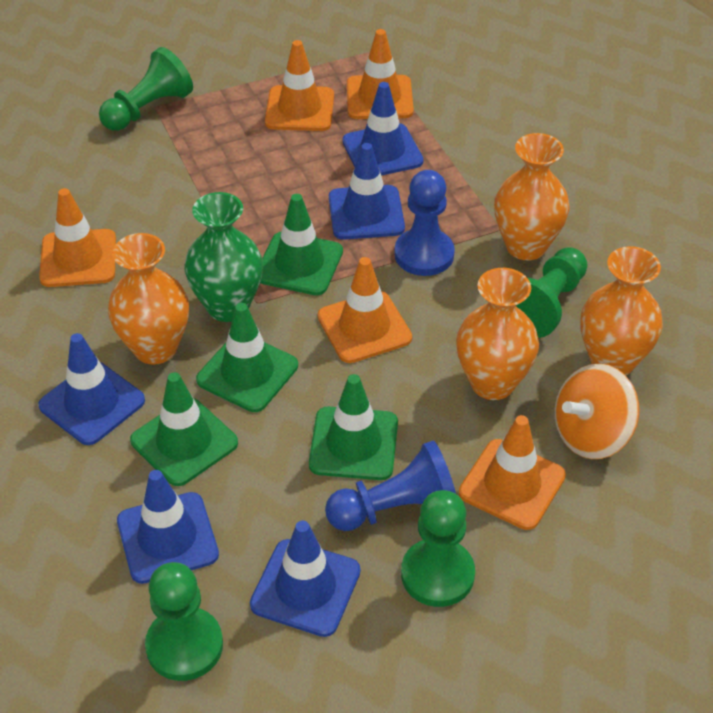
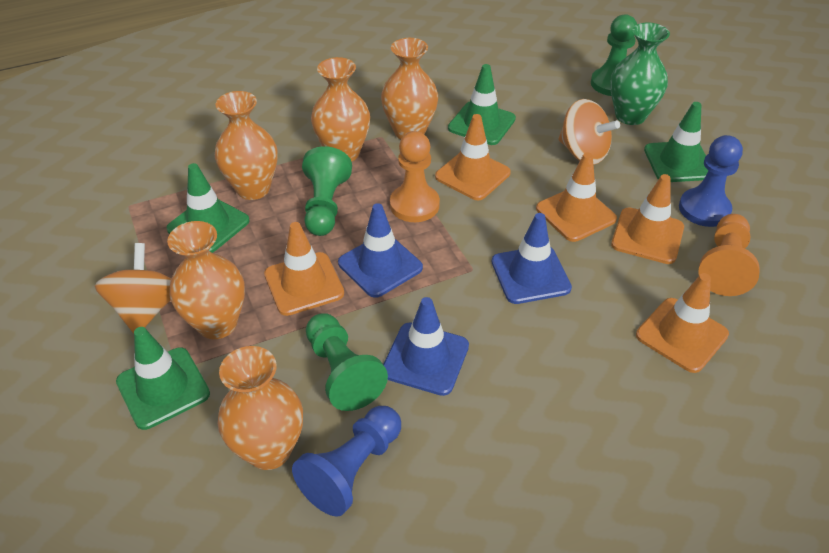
blue traffic cone: [38,333,145,445] [117,470,219,584] [250,521,361,637] [329,143,405,240] [342,82,424,176] = 5 -> [338,203,423,298] [383,297,469,396] [492,213,572,304] = 3
green pawn: [99,47,193,131] [145,562,223,681] [401,490,475,607] [516,247,587,338] = 4 -> [302,146,352,236] [306,313,388,411] [591,14,637,96] = 3
orange pawn: none = 0 -> [390,131,440,222] [698,214,760,296] = 2
orange spinning top: [555,363,639,459] = 1 -> [95,243,171,334] [558,99,620,165] = 2
orange vase: [108,233,189,365] [456,268,539,400] [494,133,569,260] [580,246,663,376] = 4 -> [167,221,245,339] [215,91,278,200] [218,346,303,470] [311,57,370,162] [381,38,438,140] = 5

